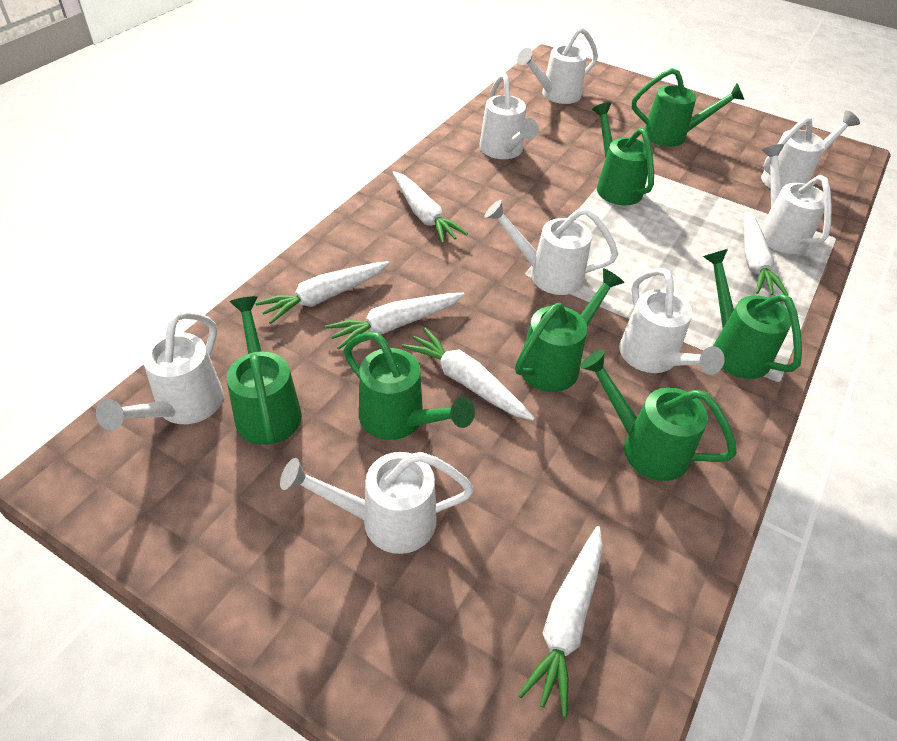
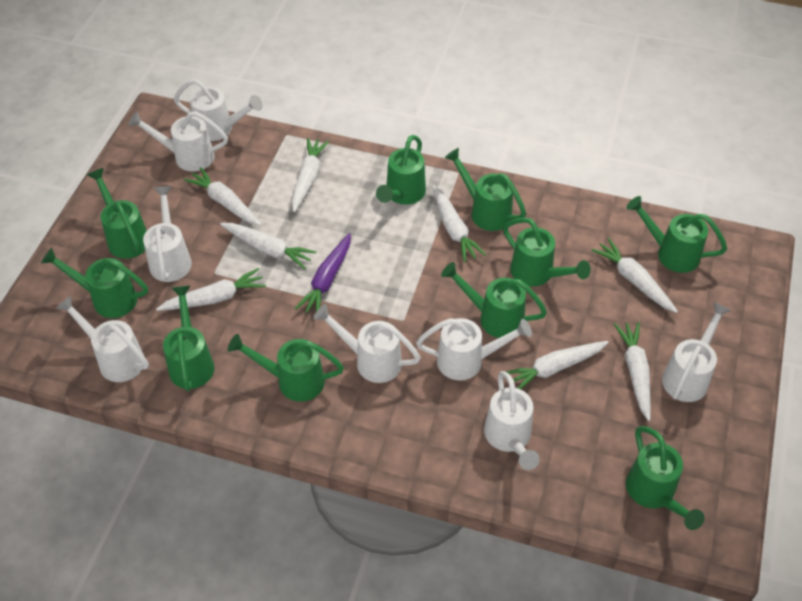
green watering can: [227,296,302,445] [344,332,475,440] [515,268,624,392] [580,350,737,481] [592,102,654,205] [632,68,744,147] [703,249,802,379] = 7 -> [41,248,148,318] [88,168,147,259] [163,286,214,391] [228,334,344,402] [376,135,426,205] [441,262,547,338] [444,148,526,231] [503,217,591,286] [626,426,705,530] [627,196,727,273] = 10
purple carrot: none = 0 -> [295,233,351,313] = 1
white carrot: [255,261,389,324] [325,293,465,350] [392,171,468,244] [402,328,535,421] [518,526,603,717] [744,211,788,296] = 6 -> [156,268,266,311] [184,167,261,226] [220,223,316,269] [292,138,329,212] [432,185,486,263] [506,341,609,389] [592,238,678,313] [614,322,651,421] = 8

